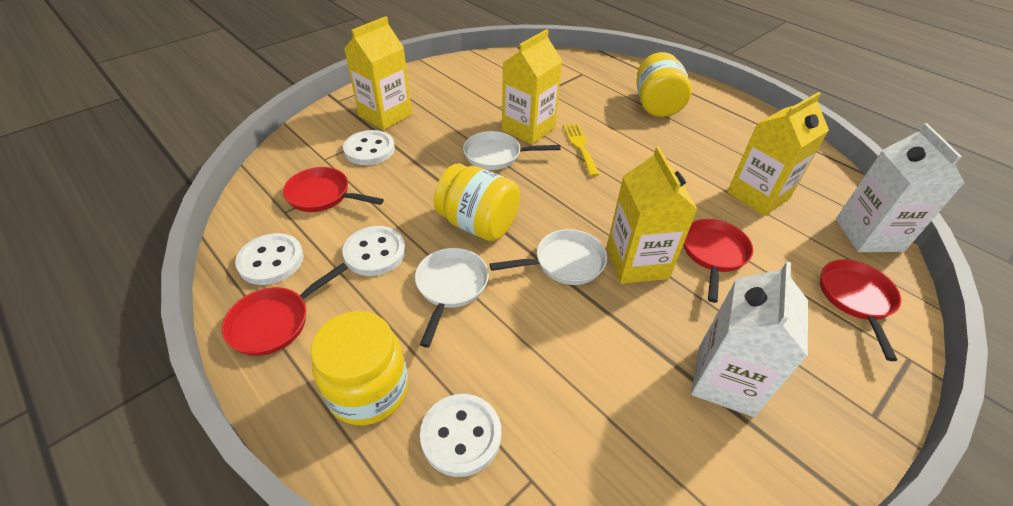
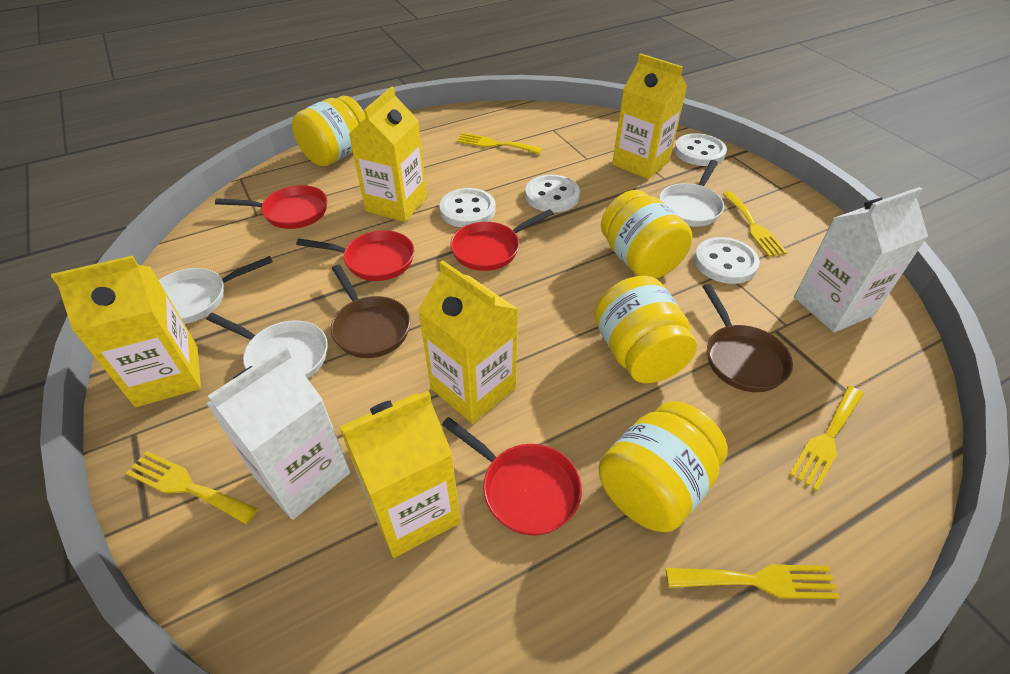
brown pan: none = 0 -> [331,265,410,358] [702,284,793,392] = 2
yellow carton: [344,16,412,130] [502,29,563,145] [607,147,698,284] [727,92,829,216] = 4 -> [51,255,201,407] [339,391,460,558] [349,86,427,222] [418,260,519,424] [612,53,687,179] = 5
yellow fork: [563,124,600,177] = 1 -> [126,451,258,524] [457,133,542,154] [666,564,840,599] [723,191,788,257] [789,386,863,491] = 5
yellow jar: [311,311,408,425] [434,163,520,241] [637,52,692,117] = 3 -> [292,96,365,167] [594,276,697,383] [598,401,728,532] [601,190,692,279] = 4

